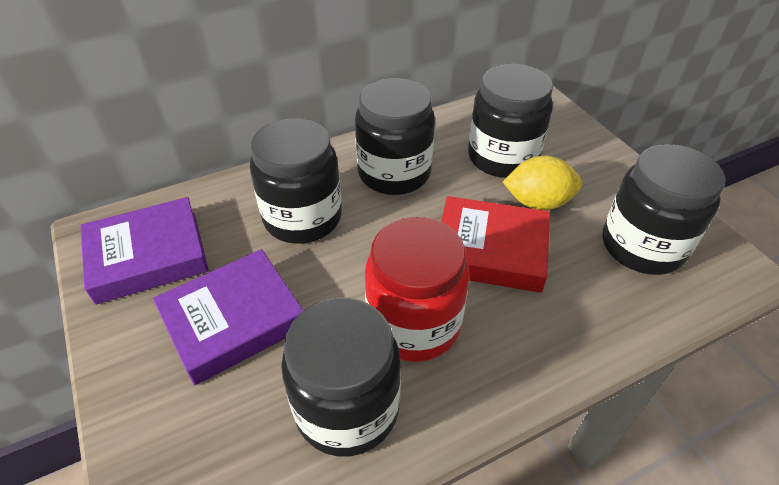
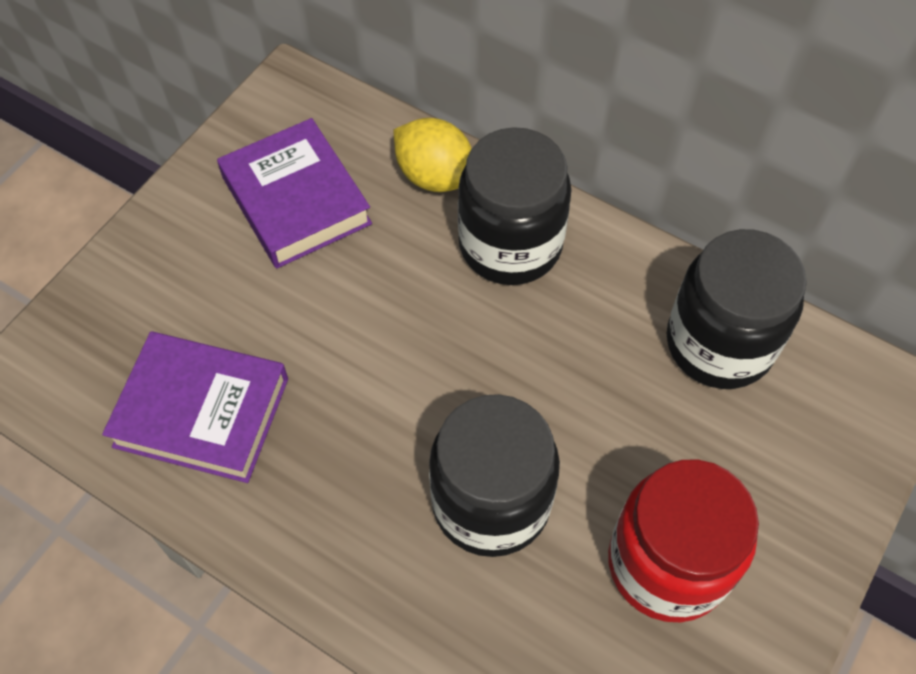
black jar: [250,118,342,244] [281,297,401,457] [355,78,435,195] [468,64,553,178] [603,144,725,275] = 5 -> [429,394,560,557] [458,127,571,285] [666,229,807,389] = 3
red book: [441,196,550,292] = 1 -> none = 0

